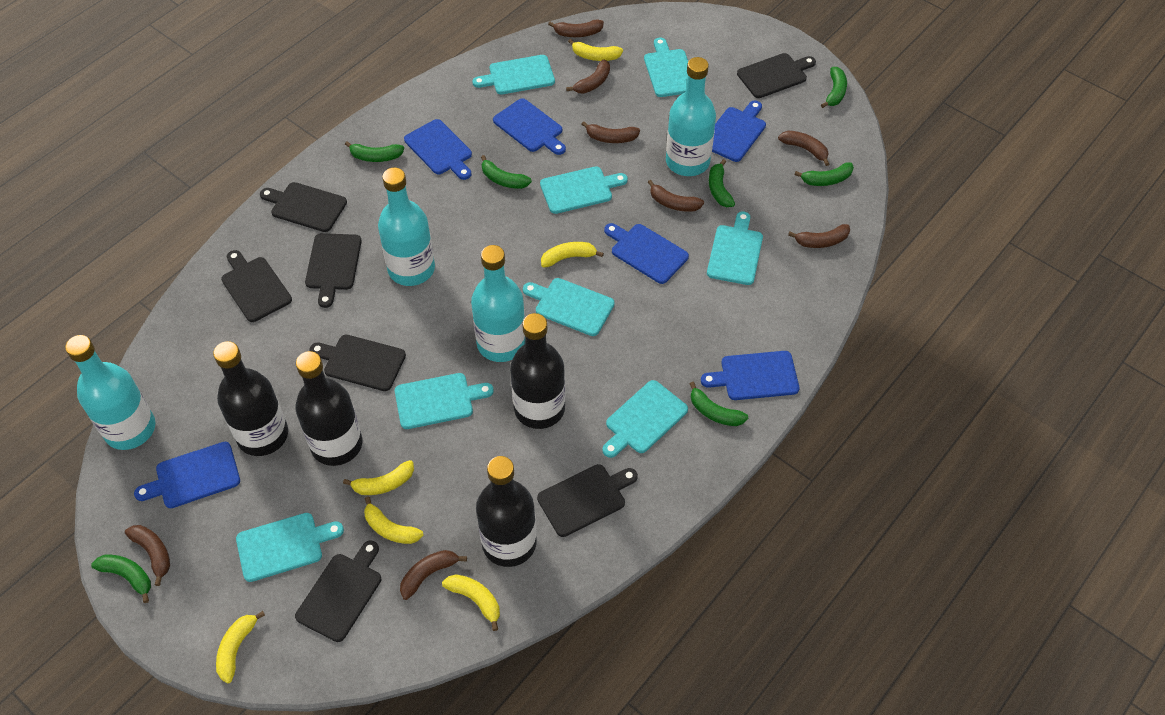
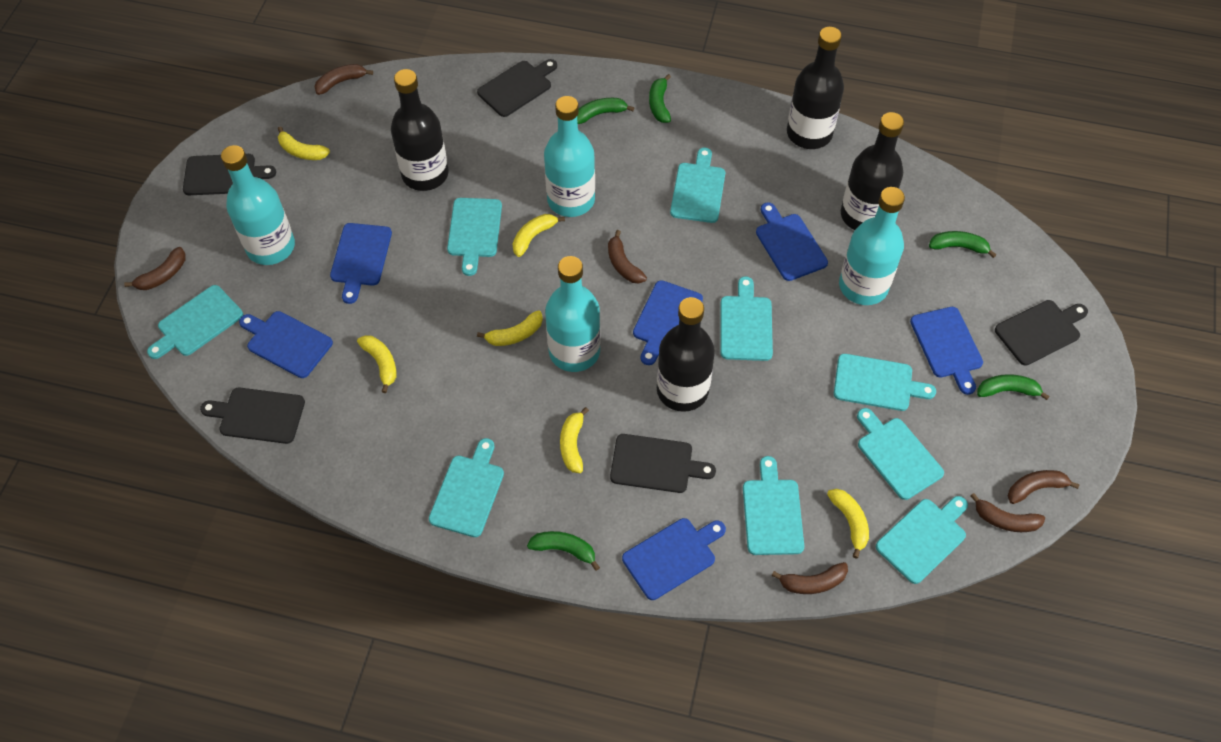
black cutting board: [221,250,292,322] [260,182,347,232] [295,540,381,642] [305,233,362,308] [309,335,406,391] [537,464,638,537] [737,53,816,98] = 7 -> [183,154,276,195] [200,388,305,444] [477,59,557,117] [610,434,716,493] [995,300,1088,366] = 5
brown banana: [125,525,170,586] [400,550,467,600] [548,19,604,37] [566,60,610,93] [582,121,640,143] [648,180,704,212] [778,130,829,166] [788,224,850,248] = 8 -> [124,247,186,290] [315,64,373,95] [608,230,647,283] [772,562,848,594] [970,493,1045,532] [1008,470,1080,504] = 6
green banana: [91,555,151,603] [345,141,404,162] [481,155,532,189] [690,382,748,426] [709,159,735,207] [794,162,854,186] [821,67,847,108] = 7 -> [527,531,600,571] [577,98,634,124] [649,74,671,123] [929,231,996,258] [977,374,1050,400] = 5
turquoise cutting board: [236,513,344,582] [395,373,494,429] [473,55,555,95] [523,278,615,336] [540,166,628,214] [602,380,688,458] [644,38,688,97] [707,212,763,285] = 8 -> [147,285,243,359] [429,438,504,537] [447,198,502,276] [670,148,725,223] [721,276,773,361] [743,456,804,555] [834,354,936,411] [857,408,944,500] [876,496,968,584] = 9

